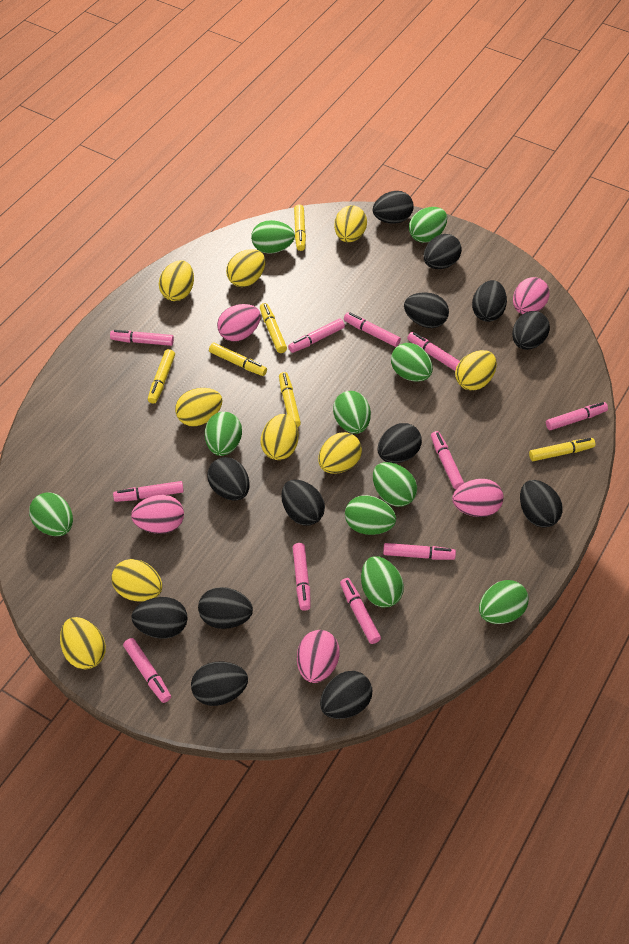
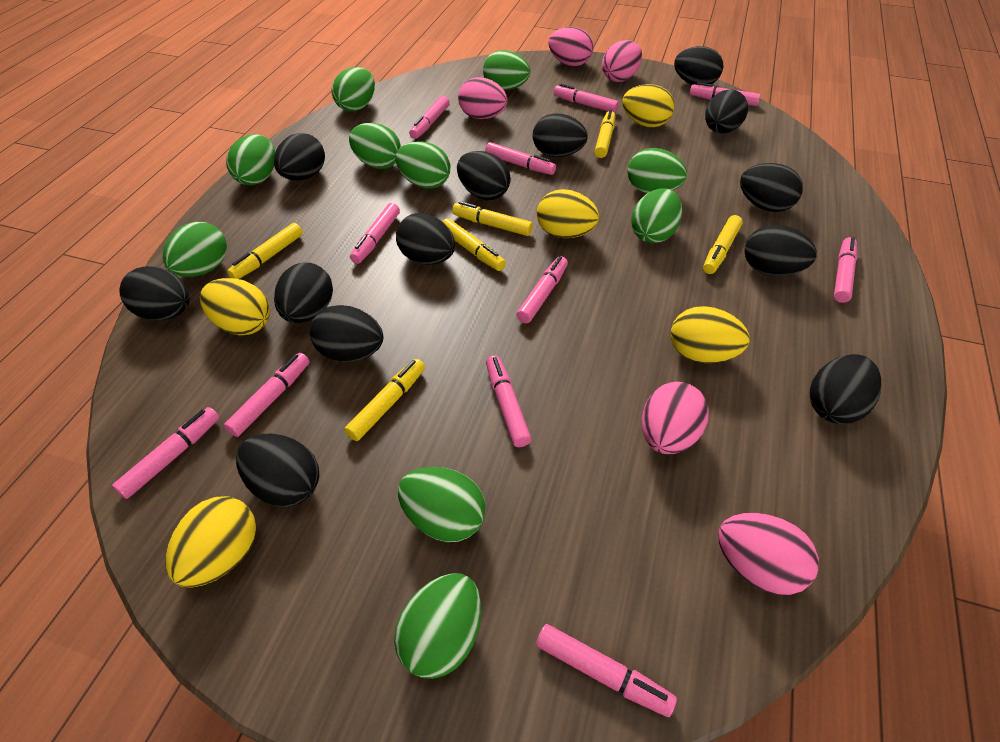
yellow egg: [60,617,106,669] [111,559,162,601] [159,260,194,301] [175,388,222,427] [226,249,265,287] [261,414,298,460] [318,432,362,474] [334,205,367,242] [455,350,497,391] = 9 -> [165,496,256,587] [200,278,270,335] [537,189,599,238] [622,84,675,127] [671,306,750,363] = 5

